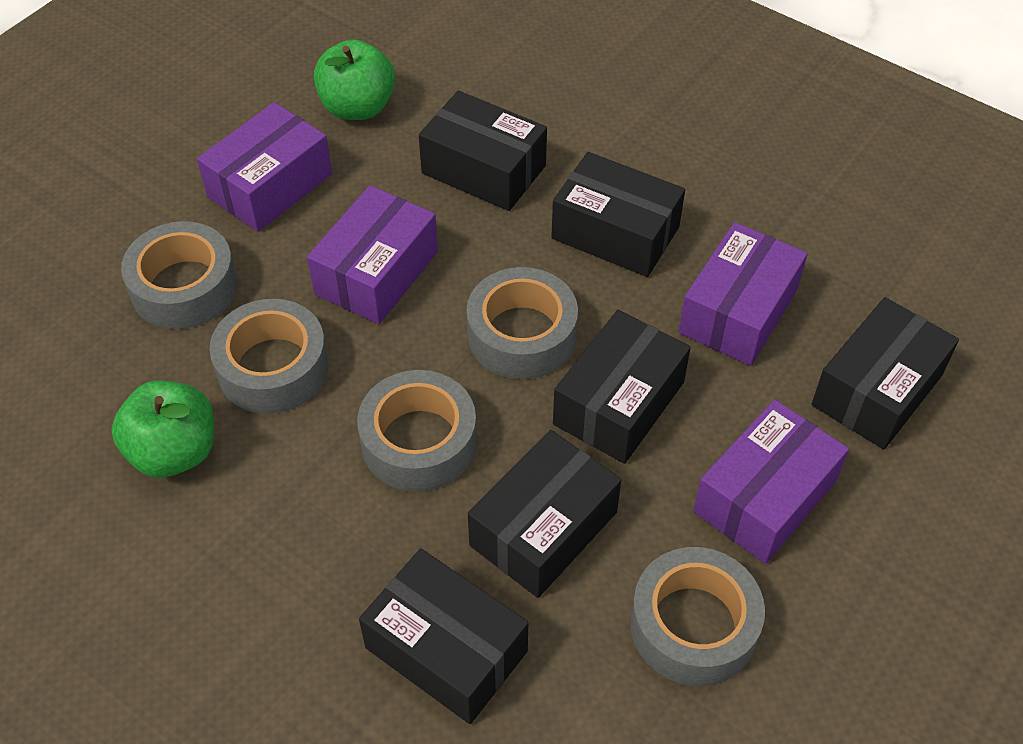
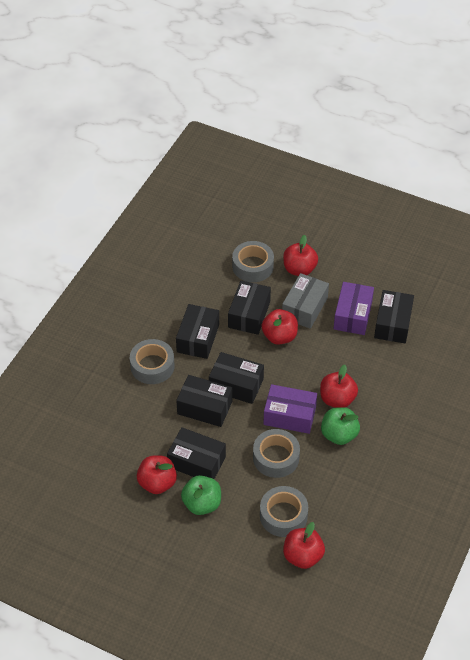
grey box: none = 0 -> [282,273,329,329] = 1
grey tape: [121,221,238,329] [209,299,329,414] [357,370,477,492] [467,267,578,379] [630,547,765,686] = 5 -> [130,339,175,384] [232,241,274,282] [253,429,300,478] [260,486,308,537] = 4
purple box: [197,102,332,232] [307,185,438,324] [678,222,808,366] [693,400,849,564] = 4 -> [264,384,317,434] [334,282,374,335] = 2
red apple: none = 0 -> [137,455,177,494] [261,309,298,345] [283,235,318,276] [283,522,325,569] [320,365,358,408] = 5

